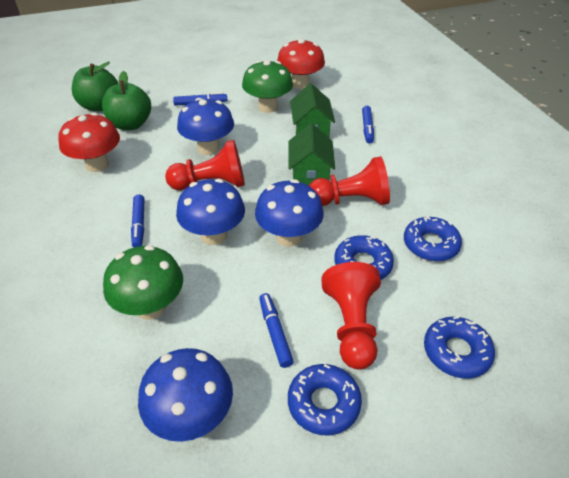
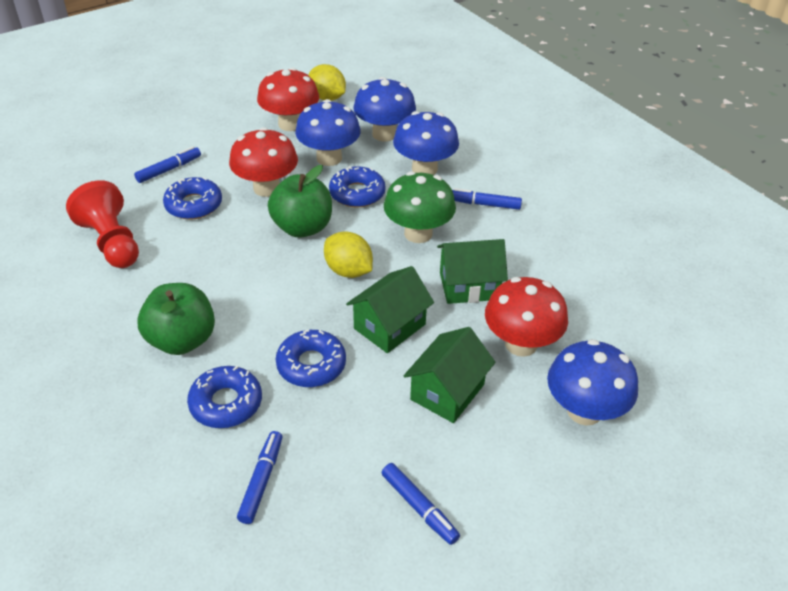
green house: [288,123,335,186] [290,83,335,137] = 2 -> [346,266,434,353] [404,327,495,423] [437,239,508,304] = 3
green mushroom: [103,245,183,320] [242,60,293,113] = 2 -> [384,171,456,243] = 1
red mushroom: [59,113,120,172] [277,38,325,89] = 2 -> [229,127,298,197] [257,68,319,131] [485,277,568,357] = 3
red pawn: [165,140,245,190] [309,156,390,206] [321,262,381,370] = 3 -> [66,180,139,268] = 1
yellow lemon: none = 0 -> [309,64,346,101] [324,231,373,278] = 2

